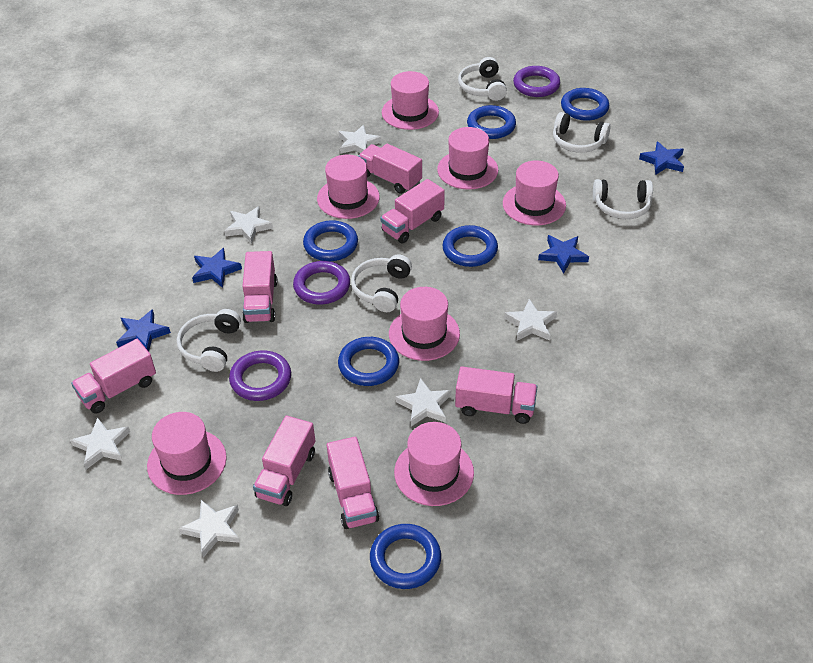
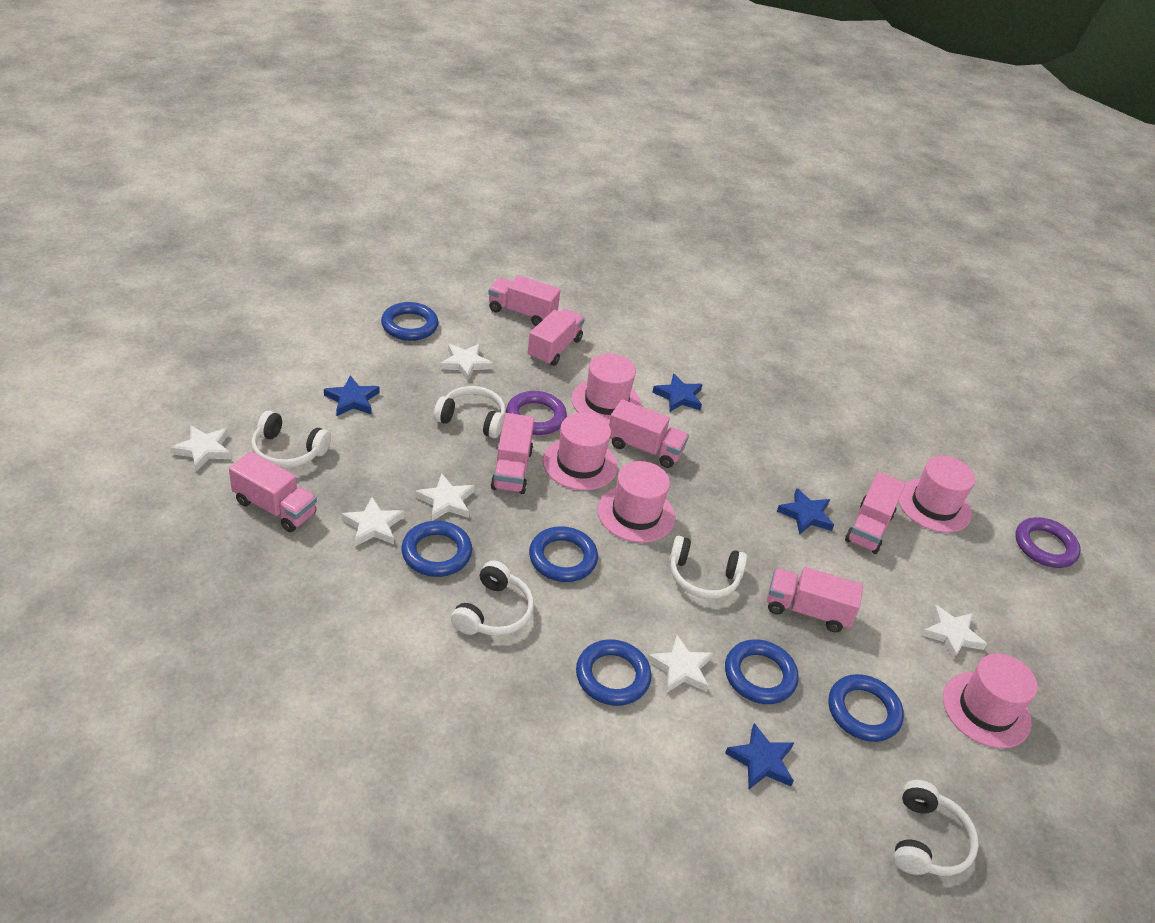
pink hat: [147,412,227,495] [317,155,380,219] [382,71,439,130] [389,287,460,361] [394,422,474,506] [437,127,498,190] [503,160,566,225] = 7 -> [543,413,618,490] [572,353,642,425] [598,461,675,543] [899,456,975,533] [943,653,1038,748] = 5
purple ring: [229,350,291,401] [293,261,350,304] [513,66,560,97] = 3 -> [506,391,567,435] [1016,517,1081,568] = 2

